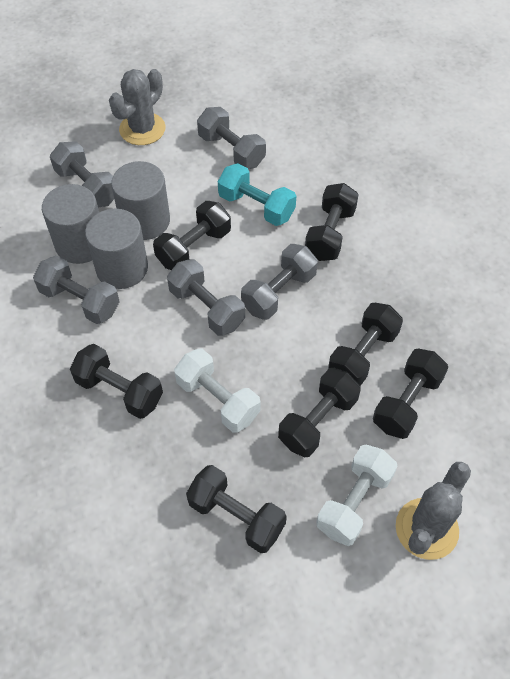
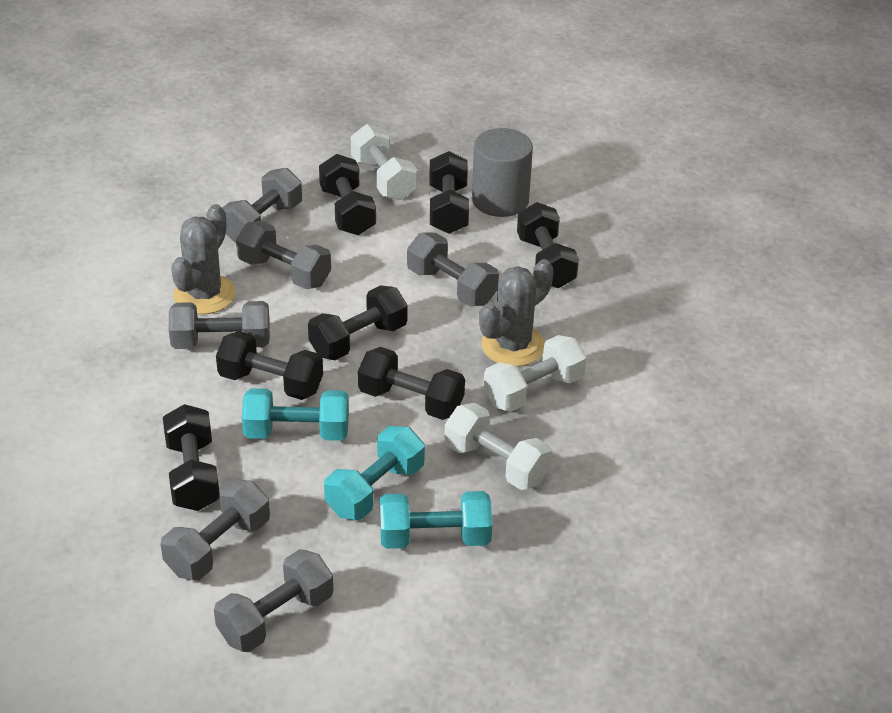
grey cylinder: [42,184,99,264] [85,209,148,289] [111,161,170,240] = 3 -> [472,128,533,217] = 1
grey dumbbell: [33,256,120,324] [50,141,114,207] [167,259,245,336] [197,107,266,169] [241,244,318,320] = 5 -> [161,480,270,580] [169,301,270,349] [214,549,333,652] [222,168,302,243] [236,221,331,289] [407,232,499,306] = 6
turquoise dumbbell: [218,163,296,226] = 1 -> [242,388,349,441] [324,426,425,520] [380,491,492,549] = 3
white dumbbell: [174,349,261,433] [316,445,398,546] = 2 -> [351,124,417,200] [444,403,552,490] [483,335,586,412] = 3

